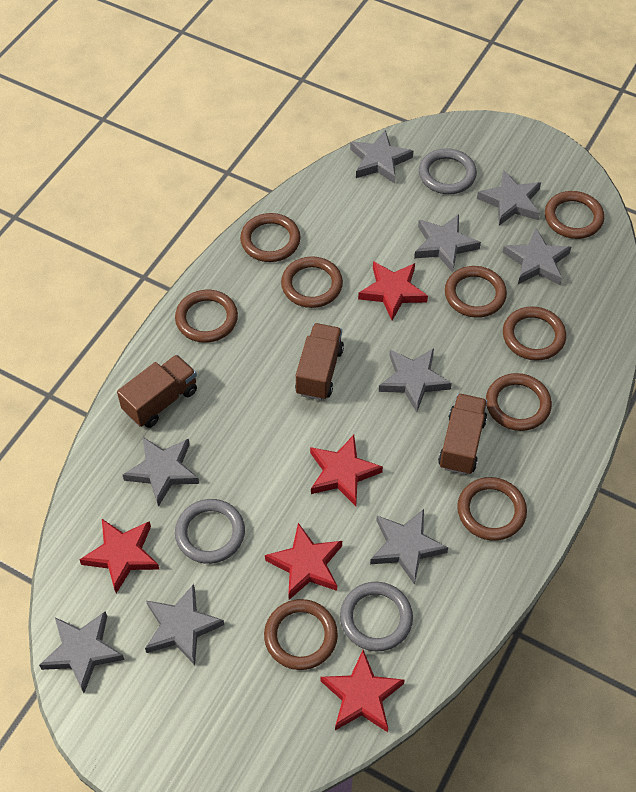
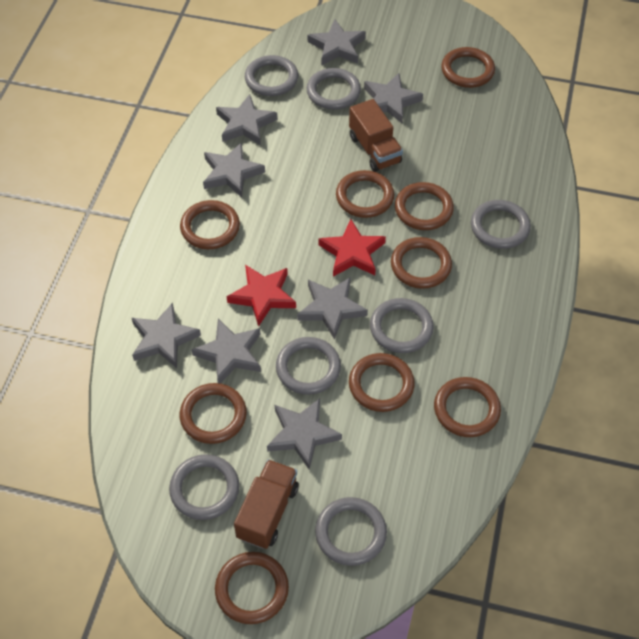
brown truck: [117,355,197,428] [295,323,344,400] [438,393,487,475] = 3 -> [234,459,299,549] [349,99,403,172] = 2
grey ring: [175,499,245,564] [340,582,413,651] [419,148,477,194] = 3 -> [169,454,239,520] [245,55,298,96] [276,337,341,395] [306,68,361,110] [315,497,387,566] [370,298,434,353] [471,200,531,249] = 7
grey star: [39,611,125,693] [123,437,199,507] [145,584,224,665] [350,130,413,184] [370,509,448,585] [379,349,452,413] [414,214,481,273] [477,170,541,226] [502,228,571,285] = 9 -> [132,303,201,368] [191,319,261,383] [203,142,265,197] [216,94,277,145] [267,398,342,470] [297,277,368,340] [308,19,366,65] [364,73,423,123] = 8
red star: [79,519,160,593] [265,523,342,600] [310,435,383,506] [320,650,405,732] [358,261,428,321] = 5 -> [227,265,296,327] [319,219,386,277] = 2

